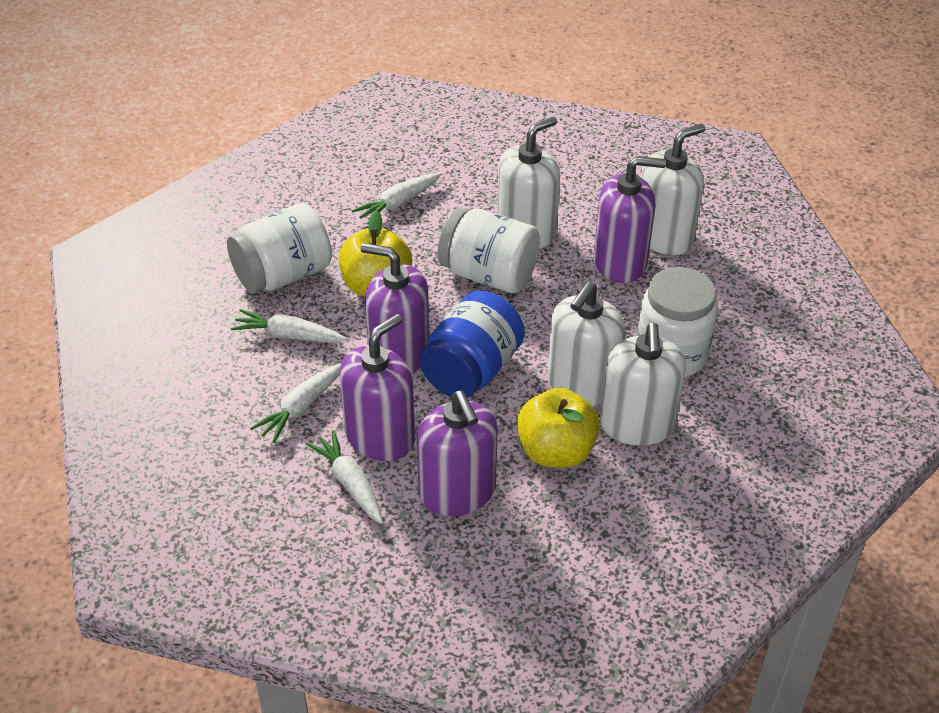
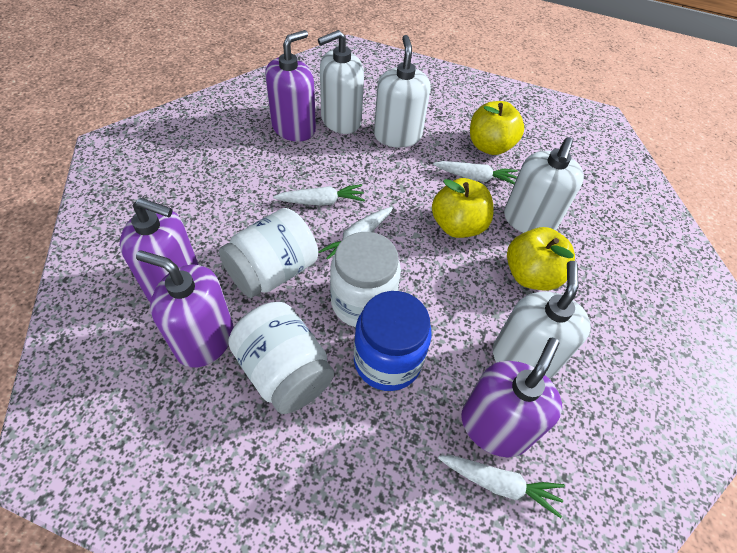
yellow apple: [339,211,412,297] [517,388,600,468] = 2 -> [432,178,494,238] [470,101,524,155] [507,227,575,291] = 3

